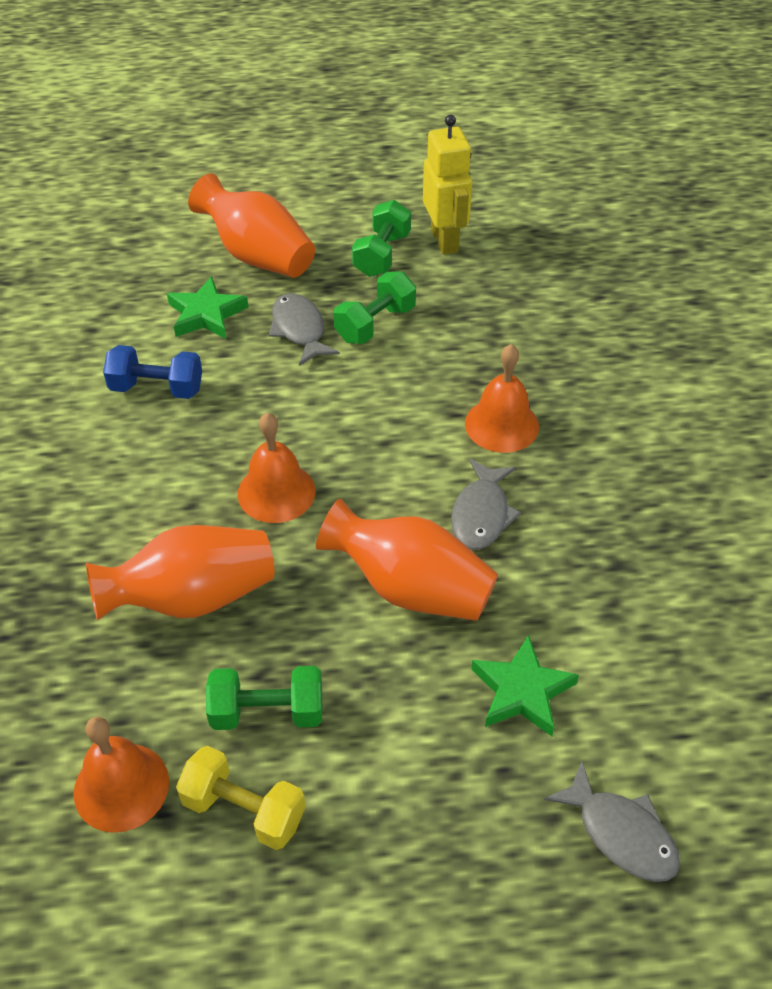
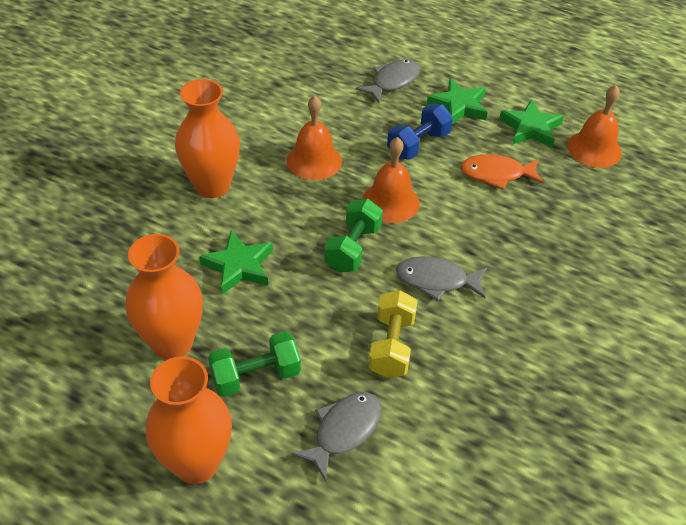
green dumbbell: [206,666,322,730] [333,271,416,344] [352,200,411,277] = 3 -> [208,332,301,397] [324,199,383,272] = 2
green star: [167,276,248,339] [471,635,579,736] = 2 -> [199,231,273,295] [427,78,488,124] [499,99,564,148] = 3
orange fish: none = 0 -> [461,154,544,190] = 1
yellow robot: [423,115,472,255] = 1 -> none = 0

